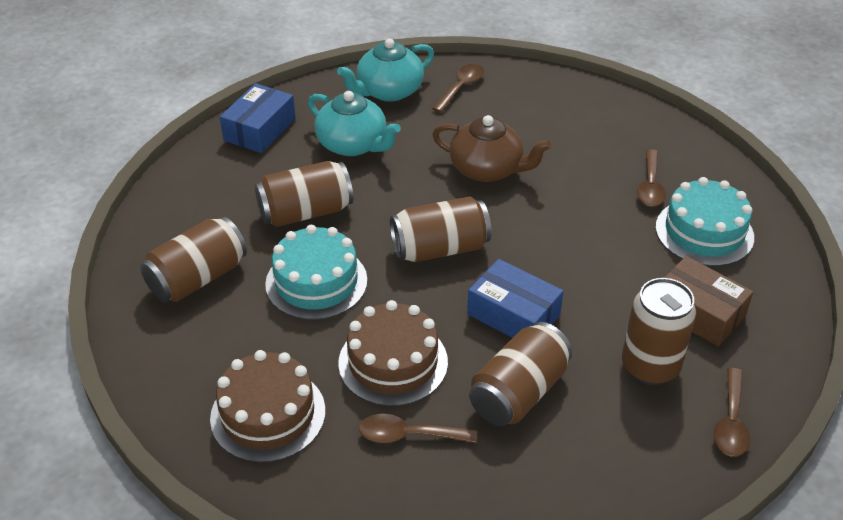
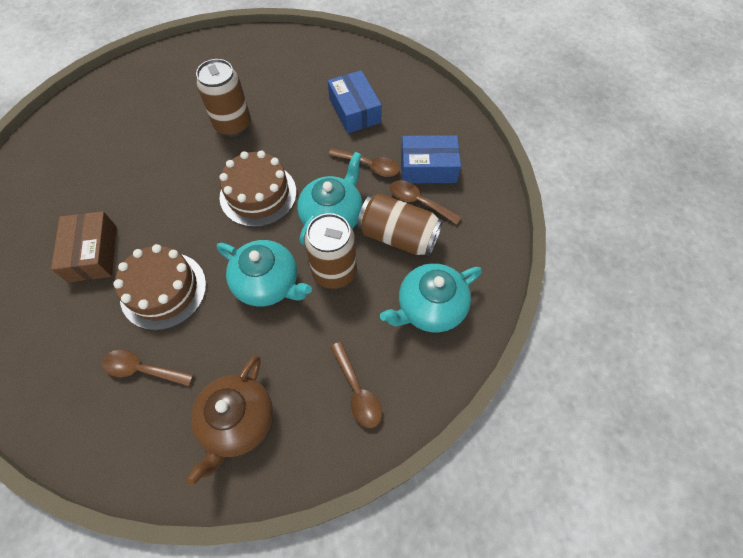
brown can: [140,216,247,302] [255,161,353,227] [390,197,492,262] [469,322,572,426] [622,278,696,385] = 5 -> [196,59,251,137] [304,213,357,289] [357,193,443,256] = 3
turquoise cake: [265,225,367,320] [656,177,754,266] = 2 -> none = 0
turquoise teapot: [308,91,401,156] [337,39,434,102] = 2 -> [217,240,312,307] [297,152,363,245] [380,263,482,333] = 3

